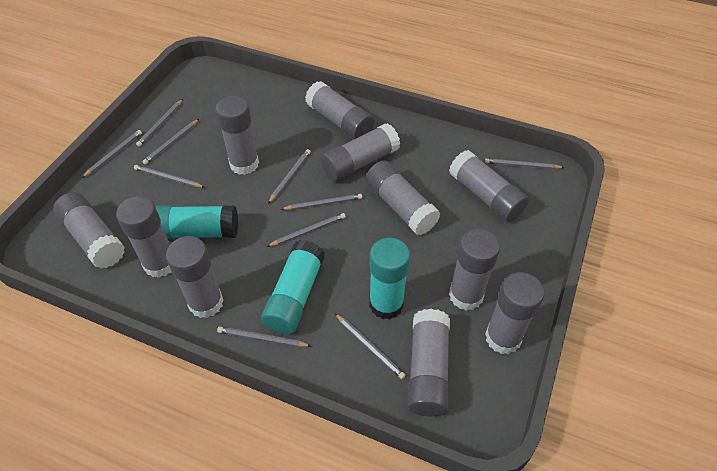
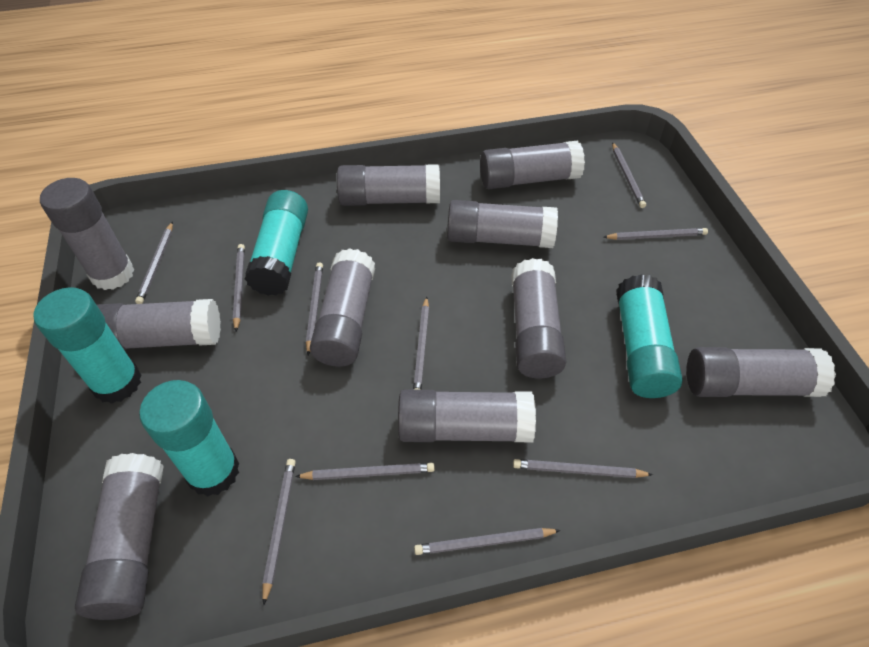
grey glue stick: [53,192,125,269] [116,196,171,278] [166,236,224,318] [215,96,259,175] [305,81,375,139] [321,123,400,182] [366,161,440,235] [407,309,450,417] [449,150,529,222] [449,229,500,311] [485,272,544,354] = 11 -> [40,178,134,290] [75,453,164,620] [97,299,221,350] [310,248,375,367] [337,164,440,206] [398,389,536,442] [447,200,558,248] [480,141,585,189] [511,258,566,379] [686,347,836,397] = 10
turquoise glue stick: [155,205,238,239] [261,240,325,334] [369,238,410,320] = 3 -> [33,287,141,404] [139,380,239,497] [245,190,308,296] [616,274,682,398] = 4

